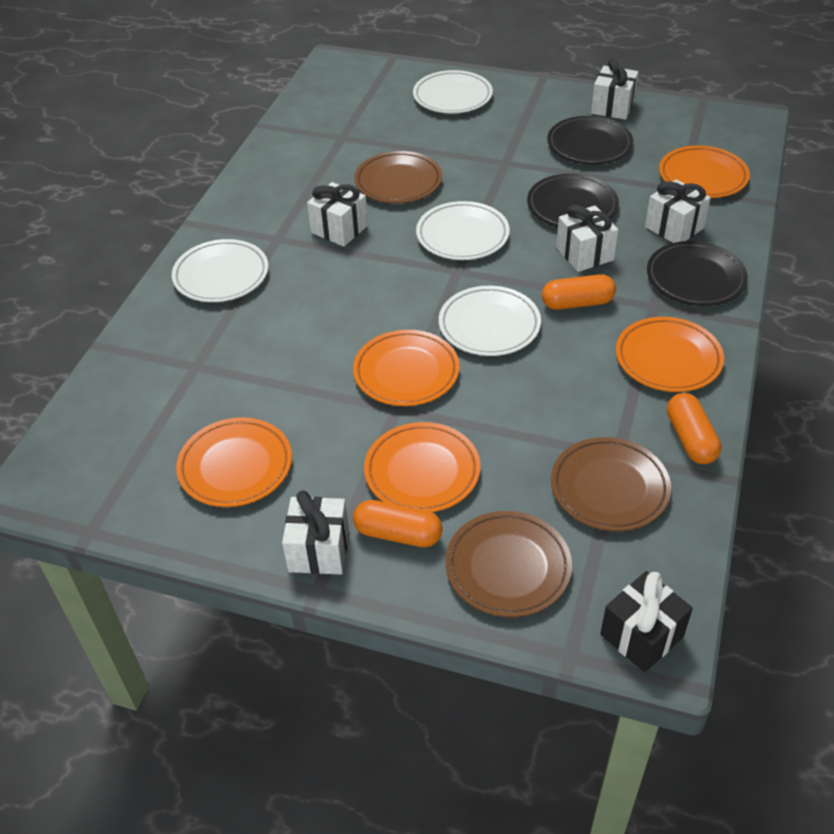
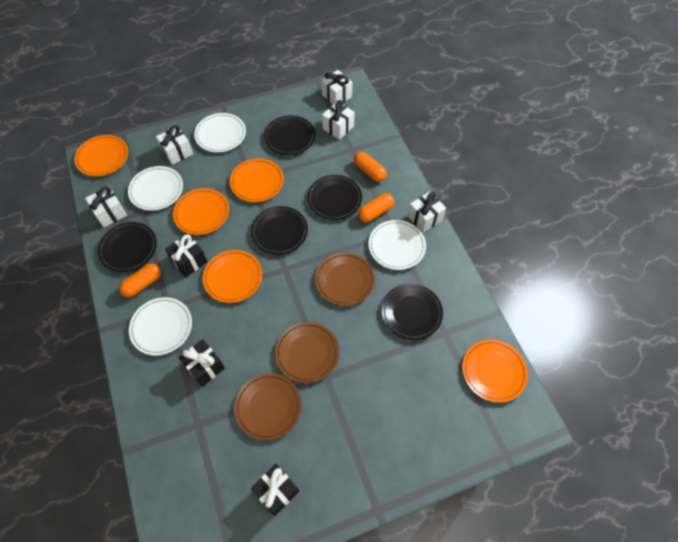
black gift: [600,571,693,673] = 1 -> [165,234,207,277] [179,339,225,387] [251,464,299,516] = 3
black plate: [527,173,619,227] [547,116,633,164] [647,241,748,306] = 3 -> [98,222,157,272] [251,206,308,255] [264,115,315,155] [307,175,362,220] [381,283,443,340] = 5

